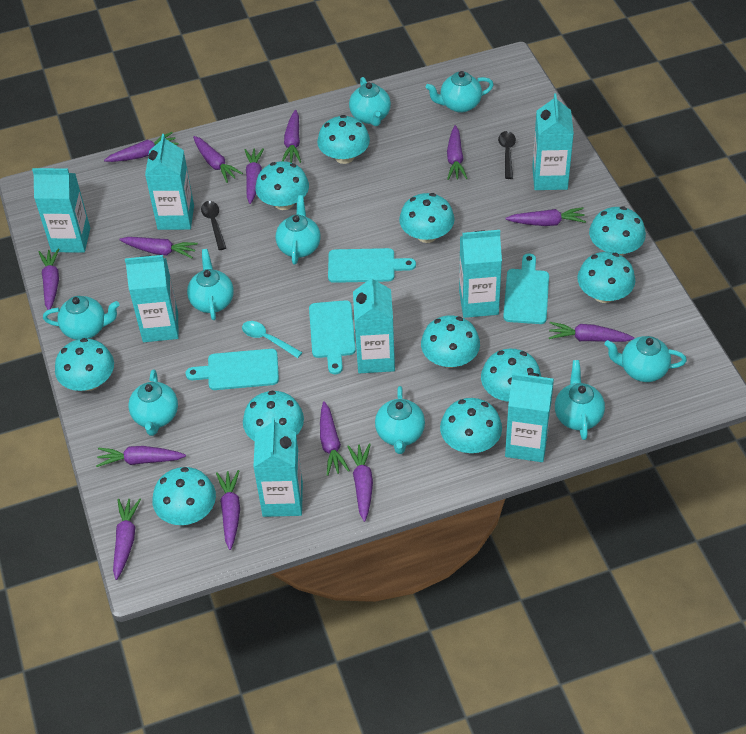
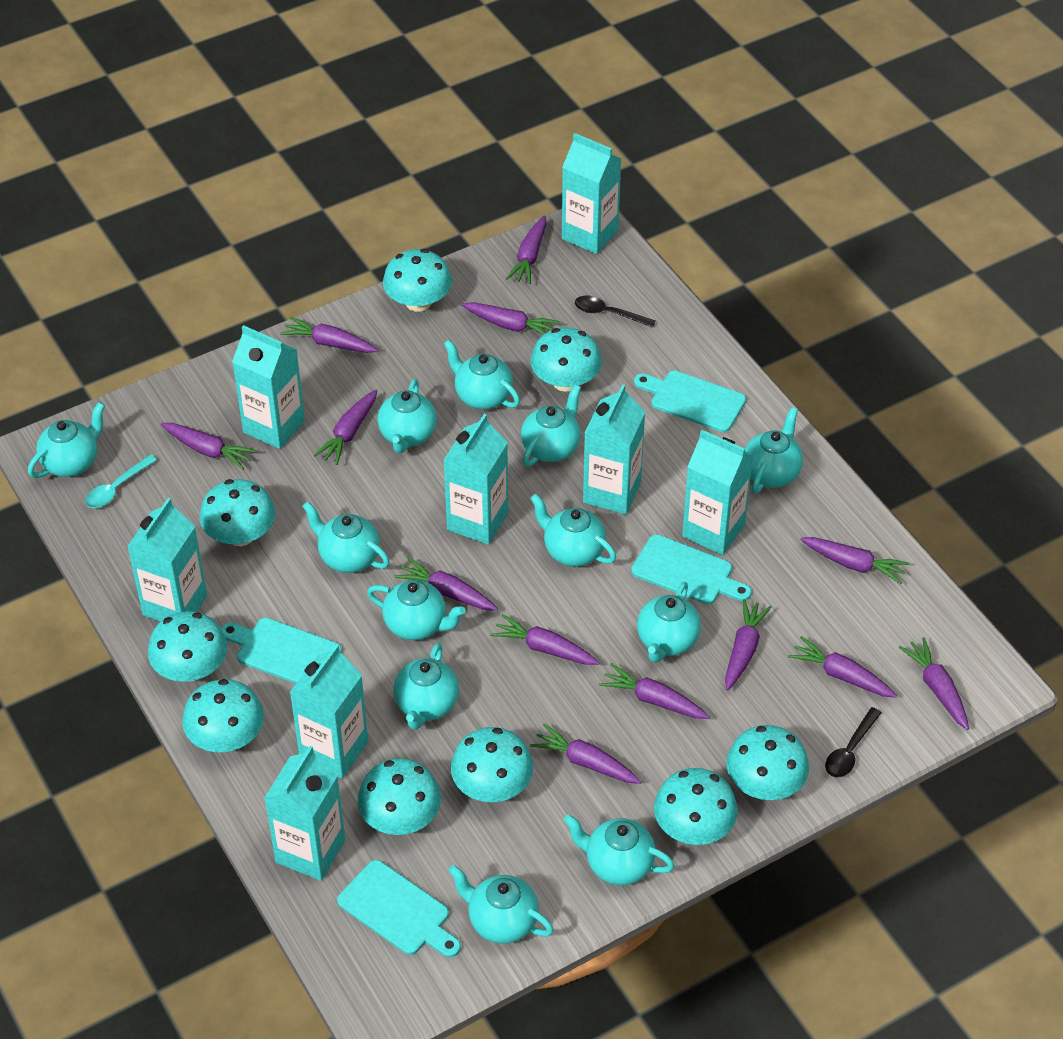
purple carrot: [39,248,59,310] [96,446,186,467] [104,132,179,162] [113,499,141,580] [119,237,198,258] [193,136,243,183] [216,470,240,550] [244,148,264,204] [282,110,301,163] [320,401,350,476] [347,443,373,522] [447,125,468,180] [505,207,586,226] [549,322,634,342] = 14 -> [161,423,257,470] [280,316,378,353] [313,390,377,465] [394,557,498,611] [462,302,560,335] [491,614,600,665] [506,216,547,284] [530,724,642,784] [599,663,710,719] [725,599,772,690] [788,636,897,698] [800,537,909,584] [899,637,969,730] = 13
turquoise mushroom: [55,338,114,391] [152,467,216,525] [243,391,304,441] [255,161,309,210] [317,115,370,164] [399,193,455,243] [421,315,480,368] [440,398,502,453] [481,349,541,402] [577,252,635,303] [589,206,646,256] = 11 -> [148,611,227,682] [182,679,264,752] [200,479,275,546] [358,758,441,835] [383,249,452,312] [451,727,533,802] [530,327,602,392] [654,768,738,845] [726,725,809,800] = 9
turquoise teapot: [43,296,120,340] [128,369,178,436] [187,249,234,320] [276,195,321,264] [349,77,391,126] [375,386,425,454] [426,71,494,113] [555,360,605,440] [604,336,687,382] = 9 -> [28,402,105,478] [302,501,390,573] [367,580,466,640] [377,379,437,453] [394,643,459,730] [443,340,520,409] [448,865,554,944] [521,385,581,466] [530,494,616,567] [564,815,674,885] [637,582,701,663] [745,407,803,494] = 12

